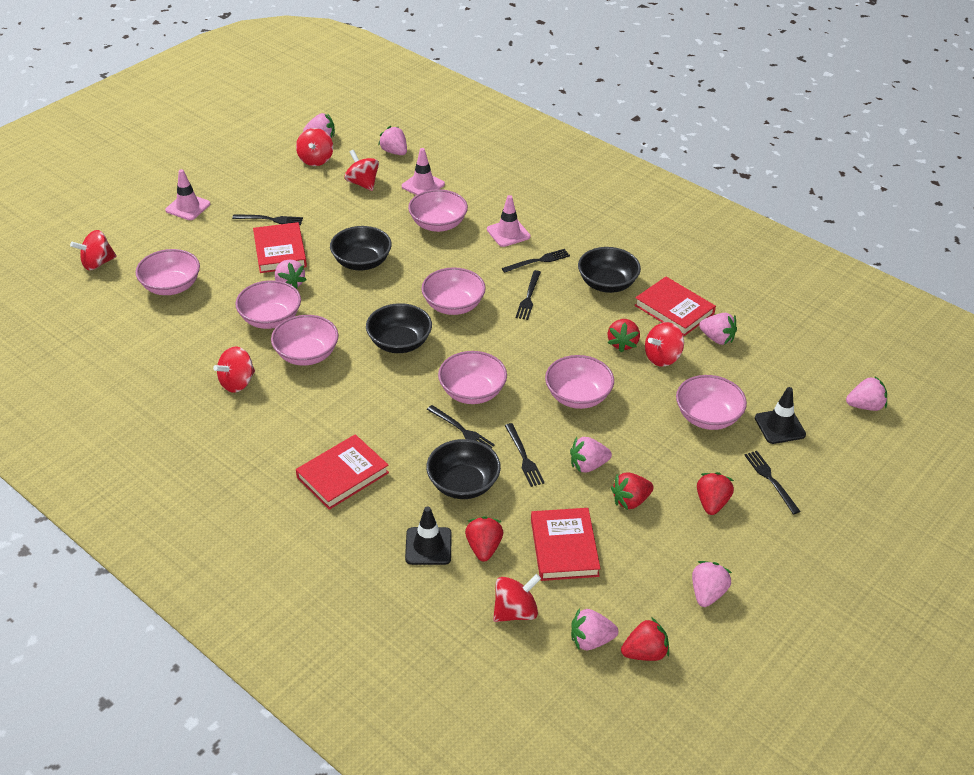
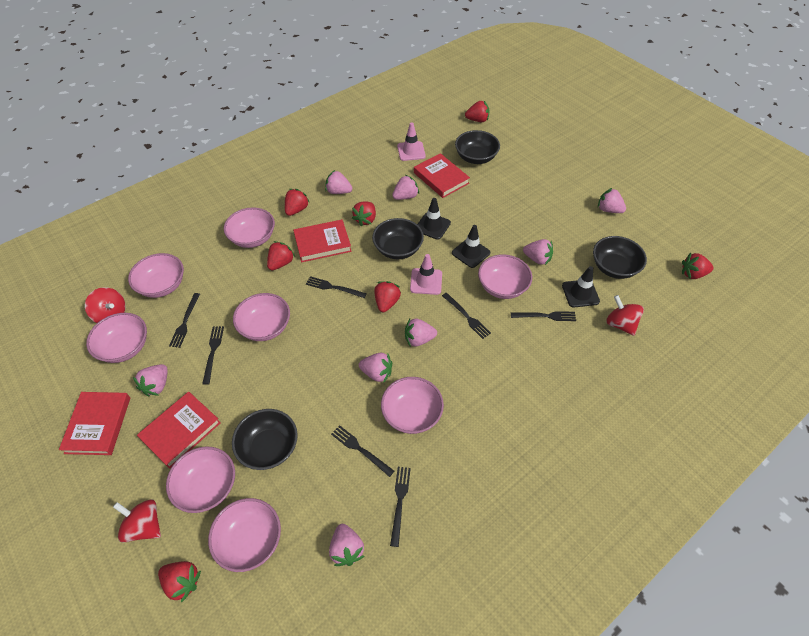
black fork: [232,214,303,225] [427,405,495,448] [502,249,570,273] [505,423,545,487] [516,270,541,320] [745,451,801,514] = 6 -> [169,293,200,348] [202,326,224,385] [306,276,367,298] [331,425,394,477] [390,467,411,547] [442,293,491,339] [511,311,576,321] = 7
black traffic cone: [405,506,452,565] [755,387,806,444] = 2 -> [417,198,451,240] [452,225,490,268] [562,266,600,308] = 3
pink traffic cone: [165,169,210,220] [402,148,445,195] [487,195,531,247] = 3 -> [397,122,426,161] [410,254,442,295] = 2
red spinning top: [70,230,117,270] [213,346,255,393] [296,128,333,166] [344,150,379,191] [493,574,541,622] [645,322,684,367] = 6 -> [85,287,125,323] [113,499,161,542] [606,295,644,336] = 3
red strawberry: [465,516,503,562] [608,319,640,352] [611,472,654,510] [621,617,669,661] [697,472,734,515] = 5 -> [158,561,201,603] [267,241,295,270] [285,189,309,216] [352,201,376,226] [374,281,401,312] [465,101,489,122] [682,252,714,279] = 7

